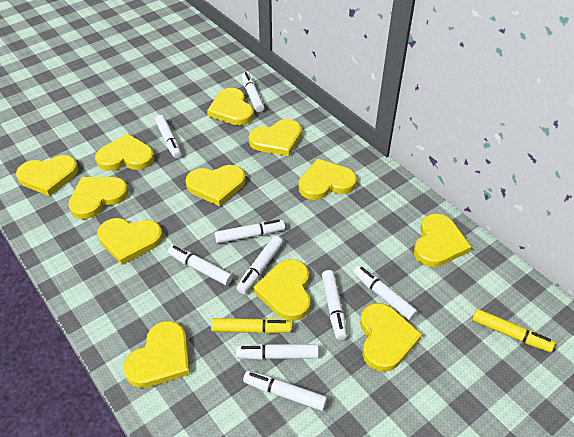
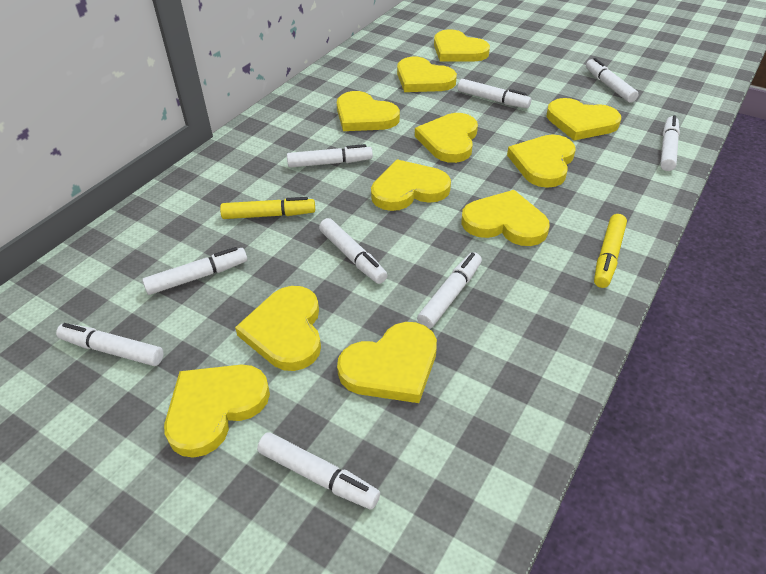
yellow heart: [16,155,79,196] [68,177,128,219] [95,134,154,171] [97,218,163,265] [123,321,190,388] [186,165,245,206] [207,88,254,125] [249,119,302,156] [253,259,311,321] [298,159,357,200] [360,303,422,372] [414,214,471,267] = 12 -> [164,365,270,458] [235,286,321,371] [337,91,400,131] [337,322,437,403] [371,159,451,211] [397,57,457,92] [415,113,478,163] [434,29,490,62] [461,190,550,246] [507,134,575,188] [547,98,621,141] = 11

